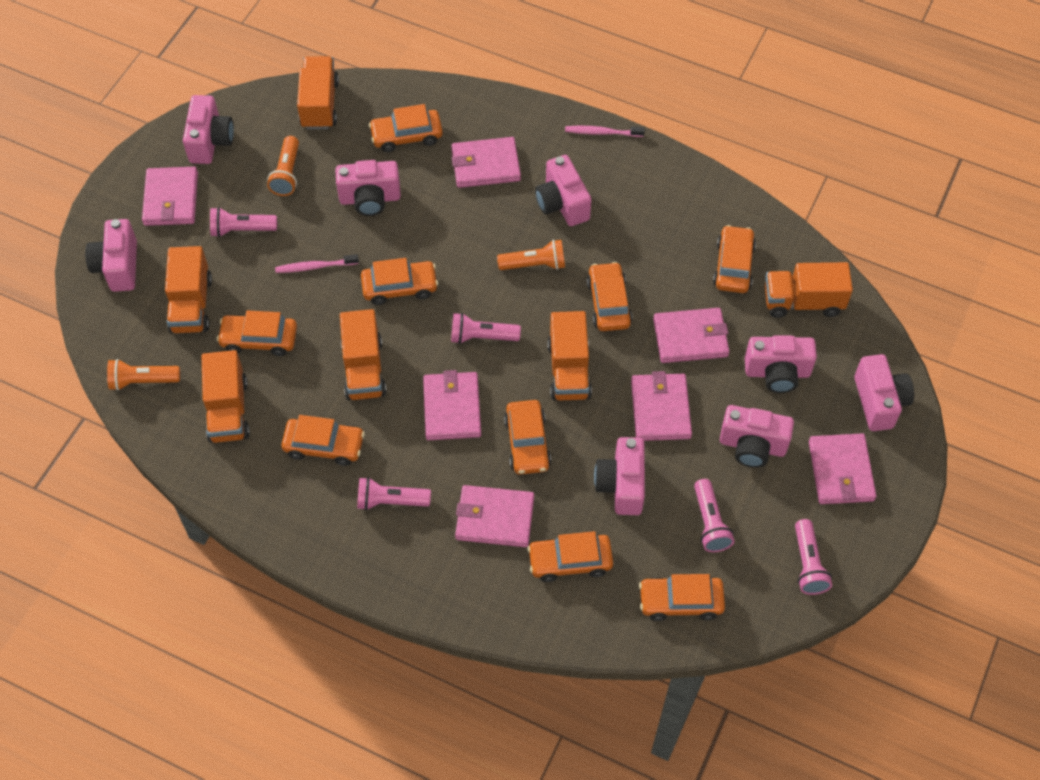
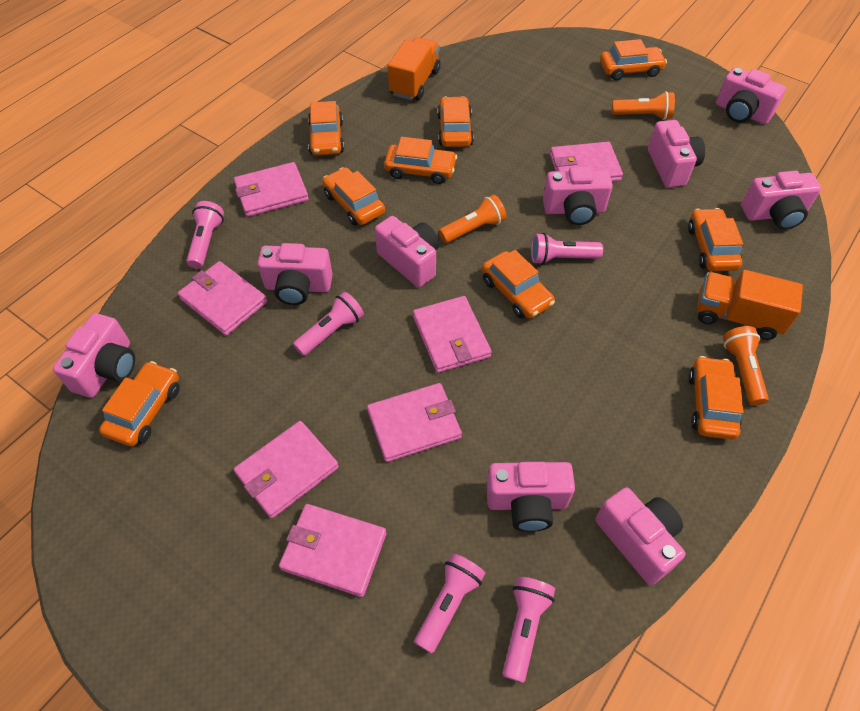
orange truck: [165,246,212,333] [201,350,250,443] [297,56,339,129] [340,309,387,400] [547,311,592,400] [765,262,853,318] = 6 -> [388,37,440,100] [697,270,803,340] = 2
pink camera: [85,219,137,292] [183,95,234,164] [335,160,401,216] [535,155,591,226] [594,437,645,515] [720,405,794,468] [745,335,817,393] [854,354,914,431] = 8 -> [53,313,135,398] [257,243,333,305] [375,216,439,287] [486,462,575,532] [543,166,613,225] [596,487,685,585] [648,120,705,188] [716,67,786,124] [741,171,821,230] = 9
pink toothbrush: [275,254,359,273] [565,126,645,137] = 2 -> none = 0

